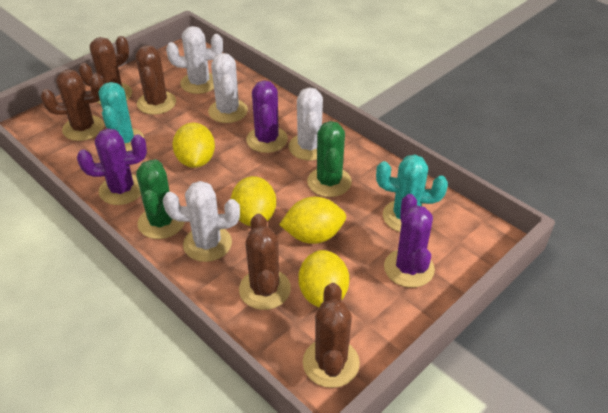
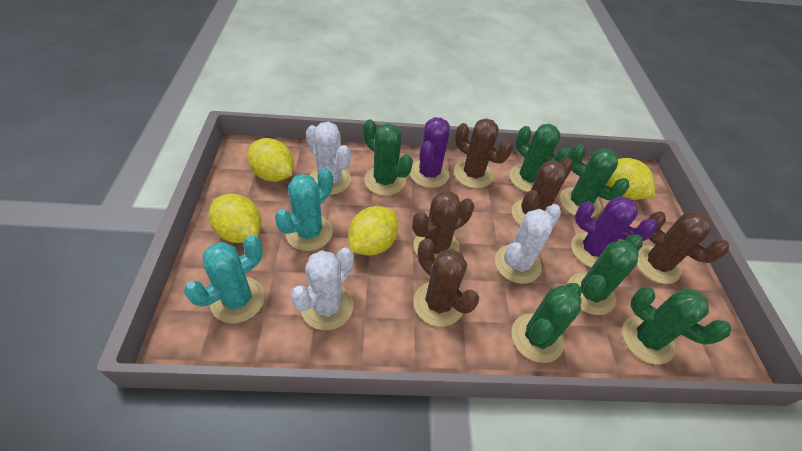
green cactus: [136,159,185,239] [307,121,352,197] = 2 -> [363,119,413,196] [509,124,571,192] [512,283,582,363] [559,144,629,218] [567,235,643,315] [622,287,731,364] = 6
purple cactus: [77,129,147,205] [246,80,288,153] [384,194,435,288] = 3 -> [410,117,450,188] [571,196,657,267] = 2
white cactus: [163,181,240,262] [166,26,223,94] [208,53,248,123] [289,87,323,161] = 4 -> [290,248,354,330] [306,122,351,195] [495,204,561,284] = 3

